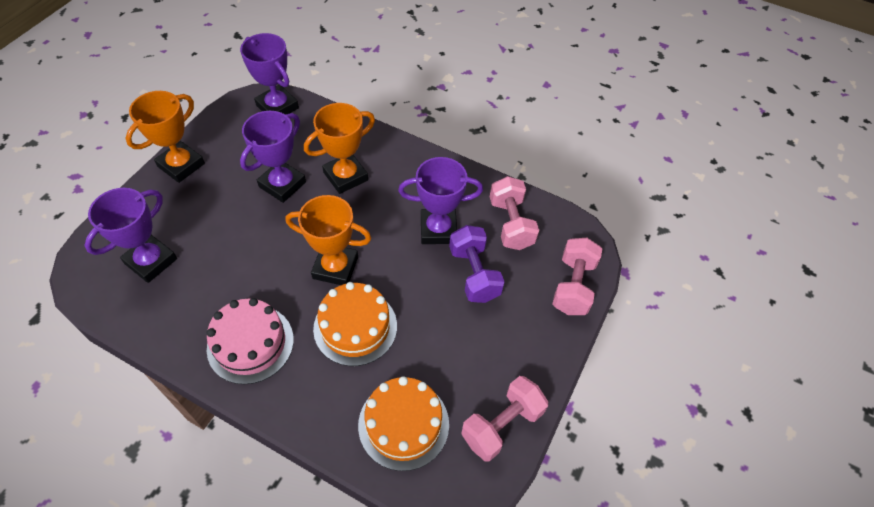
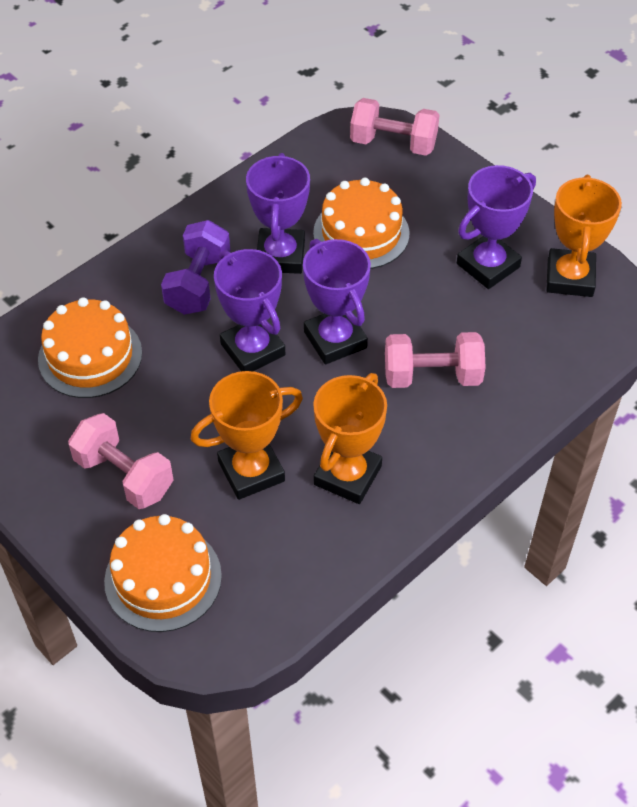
orange cake: [313,282,397,366] [358,376,449,471] = 2 -> [38,297,142,398] [104,514,222,632] [313,178,410,269] = 3
pink cake: [207,298,294,384] = 1 -> none = 0

